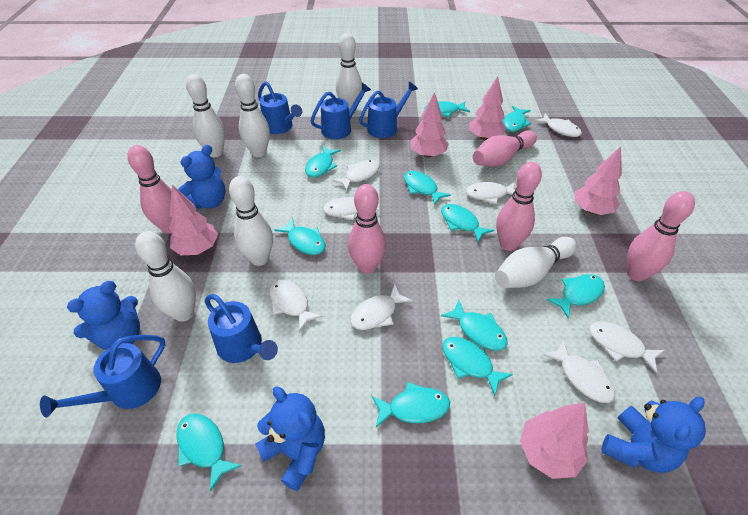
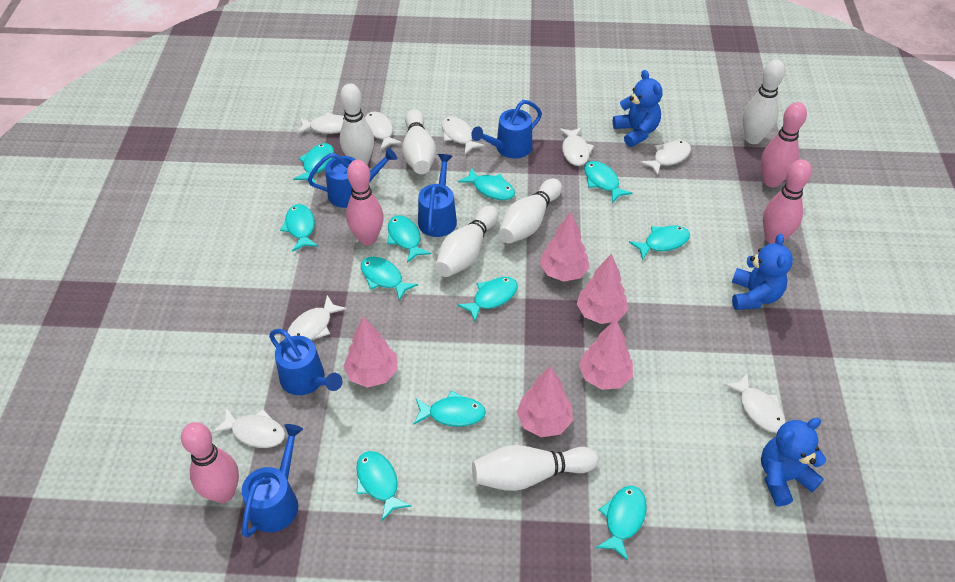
blue teddy bear: [67,281,140,350] [178,145,226,209] [255,387,325,491] [601,396,706,473] = 4 -> [613,70,663,147] [732,234,793,310] [761,417,826,507] = 3
pink bowling pin: [127,145,172,234] [348,184,386,274] [473,131,537,167] [496,162,542,251] [627,191,695,281] = 5 -> [181,422,239,503] [346,160,384,245] [761,102,807,188] [763,159,812,244] = 4

